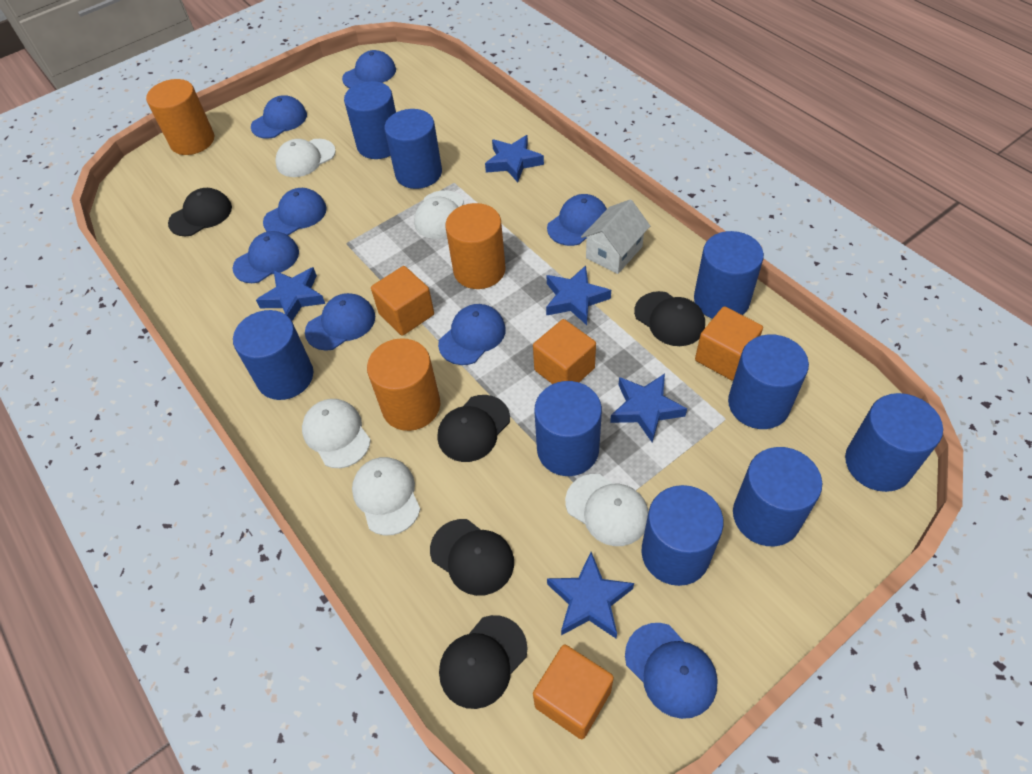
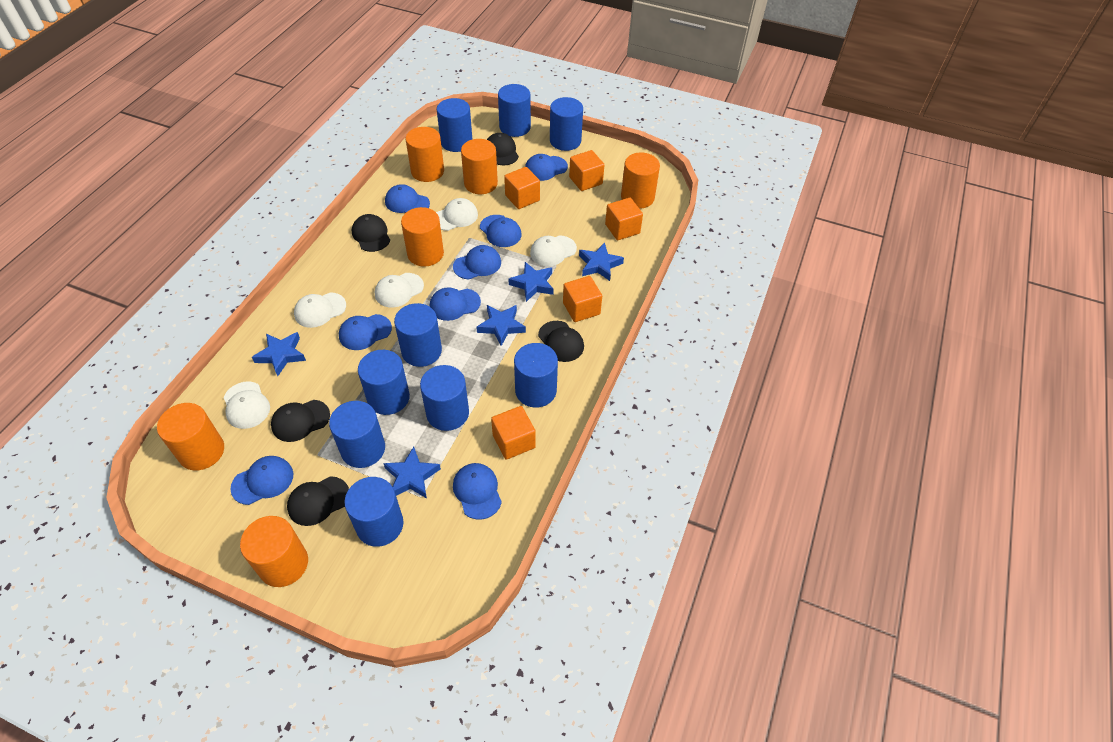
orange cube: [371,266,434,336] [533,319,596,384] [533,645,614,739] [695,306,763,381] = 4 -> [491,406,536,460] [504,167,540,209] [563,276,602,322] [569,150,604,191] [605,198,643,240] = 5
orange cylinder: [146,79,214,155] [367,338,440,431] [445,203,506,289] = 3 -> [157,403,224,470] [240,516,308,587] [401,207,444,267] [405,127,444,182] [461,139,498,194] [621,153,660,209] = 6
white house: [581,199,650,274] = 1 -> none = 0

